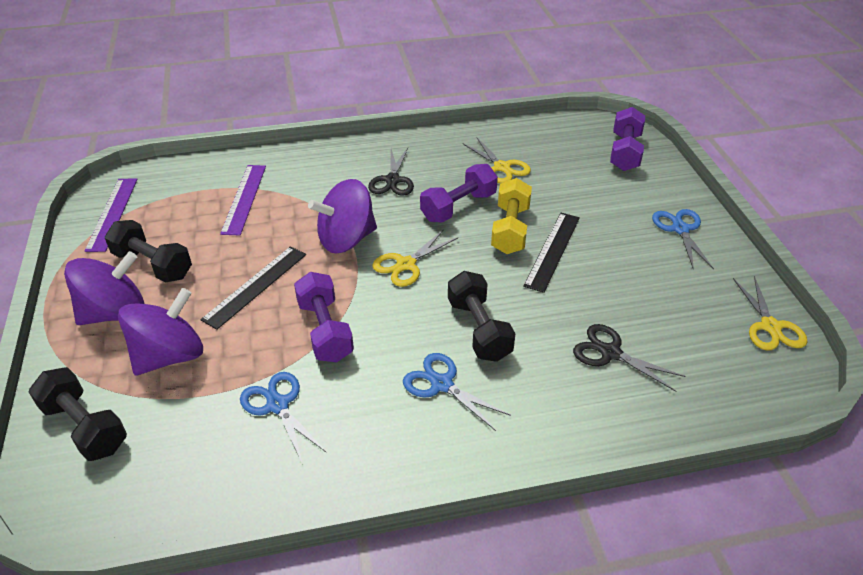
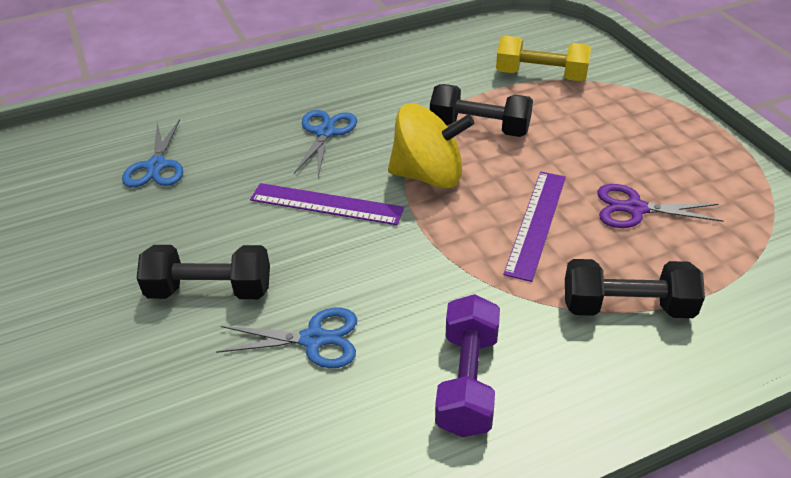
black ruler: [200,246,306,330] [523,213,580,293] = 2 -> none = 0
black scissors: [368,148,414,196] [573,324,685,392] = 2 -> none = 0
purple dumbbell: [294,272,354,362] [420,164,498,223] [610,107,645,171] = 3 -> [435,294,500,437] = 1
purple scissors: none = 0 -> [597,184,724,228] = 1
purple spinning top: [64,251,144,325] [118,288,203,375] [308,179,377,254] = 3 -> none = 0
yellow scissors: [372,229,458,287] [462,138,531,184] [733,276,807,351] = 3 -> none = 0
yellow spinning top: none = 0 -> [388,103,474,189] = 1

